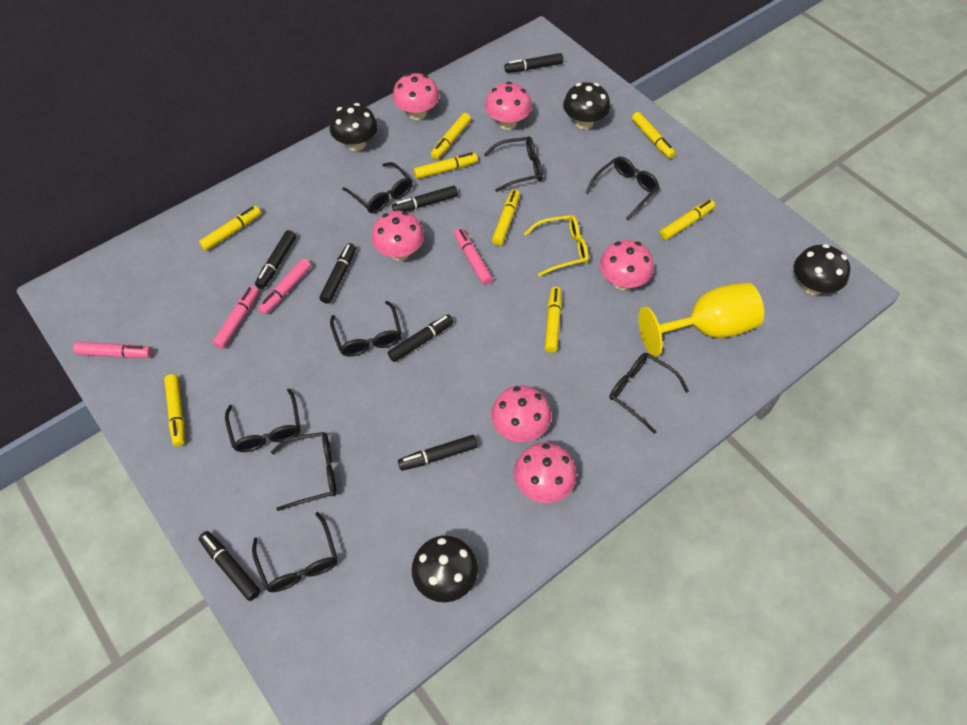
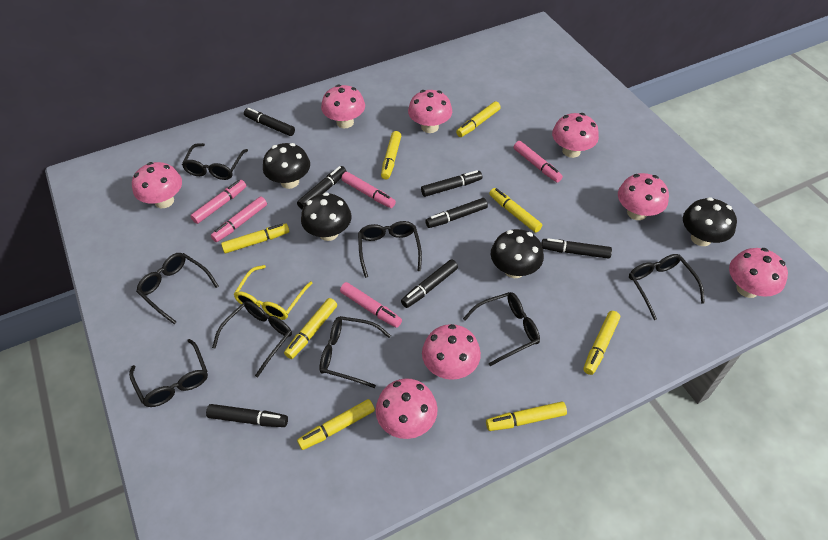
pink marker: [73,342,152,358] [213,286,259,349] [258,258,311,315] [454,228,493,285] = 4 -> [190,180,246,224] [211,196,267,242] [340,282,402,328] [341,172,396,208] [514,141,563,182] = 5
pink mushroom: [372,211,424,261] [393,73,439,120] [485,82,532,130] [491,385,551,442] [514,442,577,503] [600,240,654,290] = 6 -> [132,162,182,208] [321,84,365,128] [376,378,438,439] [408,90,452,133] [422,324,481,380] [552,113,599,158] [618,173,669,220] [729,248,788,298] = 8
yellow goblet: [638,282,764,357] = 1 -> none = 0

